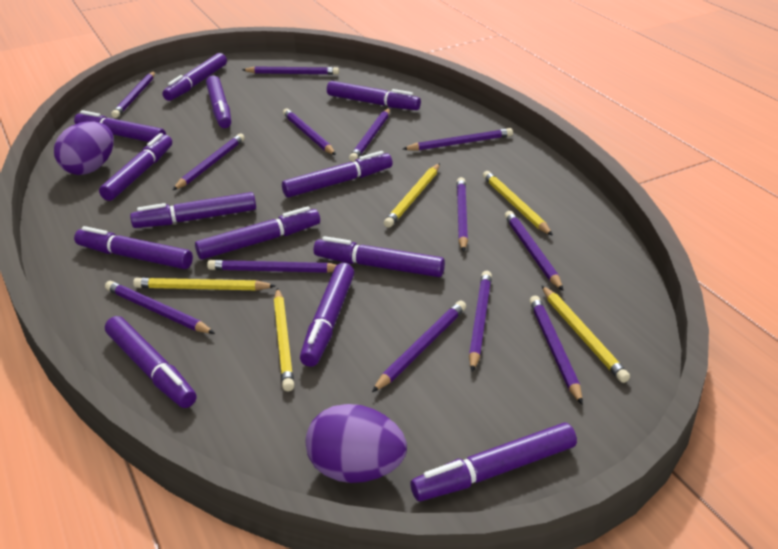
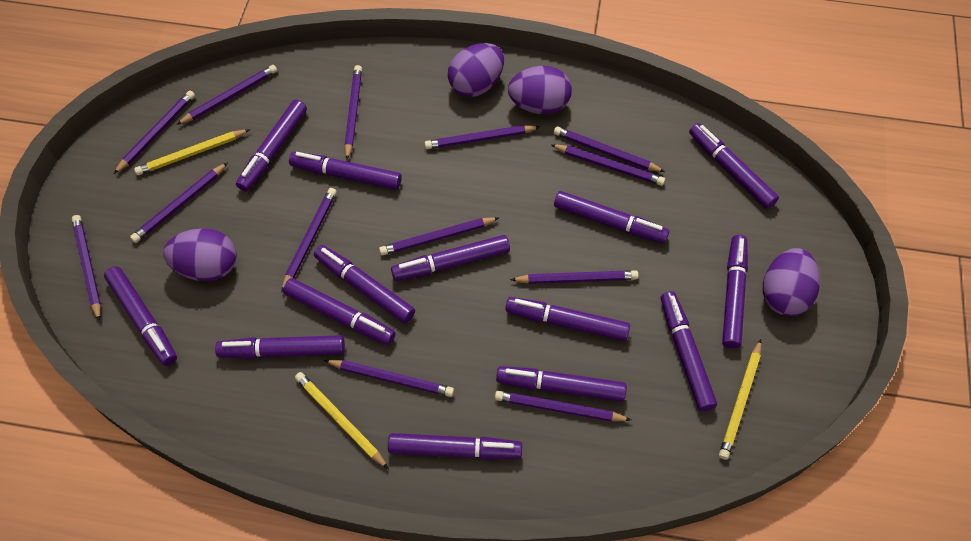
purple egg: [54,121,114,175] [306,404,407,483] = 2 -> [163,228,236,281] [448,43,504,97] [508,66,572,115] [763,248,820,316] = 4
purple marker: [74,110,166,142] [74,226,193,269] [99,133,172,201] [105,316,196,408] [130,192,256,228] [162,53,227,101] [195,206,320,260] [206,76,231,128] [282,151,393,198] [300,263,354,367] [314,236,445,277] [327,81,421,110] [410,423,577,501] = 13 -> [104,266,177,366] [215,335,345,359] [236,99,307,192] [283,278,396,345] [289,152,402,189] [314,245,415,323] [388,433,522,460] [391,235,510,281] [496,366,627,402] [505,297,630,341] [554,191,670,243] [661,291,717,411] [689,123,779,209] [722,235,748,349] = 14
yellow pencil: [133,278,276,291] [274,288,294,391] [384,163,440,228] [483,171,553,236] [542,286,630,383] = 5 -> [134,129,250,175] [295,372,389,469] [719,339,761,460] = 3

